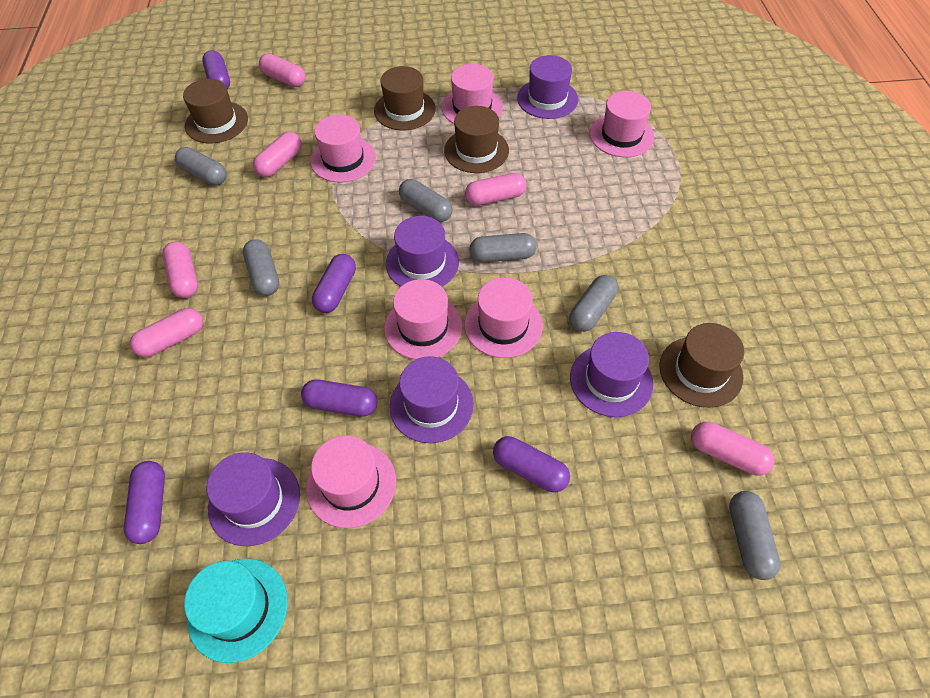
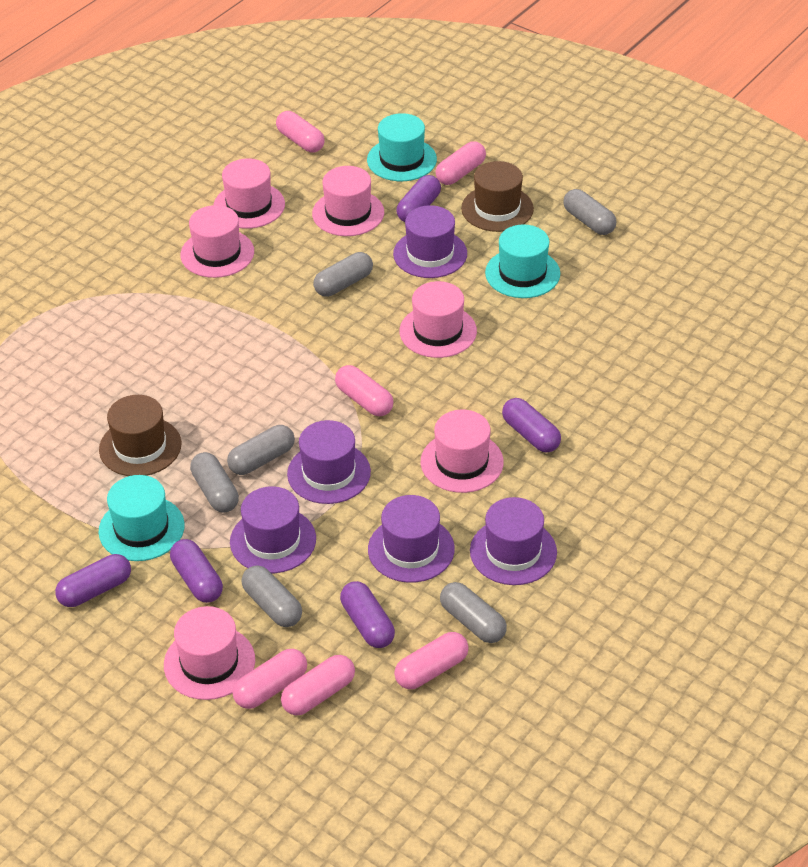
brown hat: [183,79,248,143] [374,66,436,130] [444,106,509,173] [659,323,744,408] = 4 -> [99,395,181,476] [461,161,534,232] = 2
turquoise hat: [184,559,288,663] = 1 -> [99,475,185,561] [367,113,437,181] [485,225,560,298] = 3

